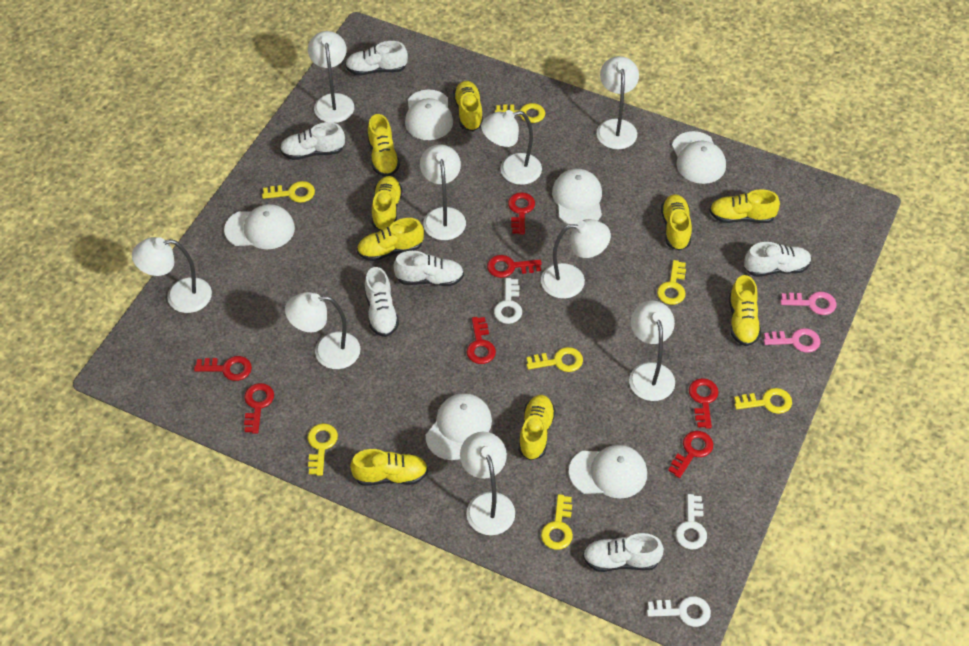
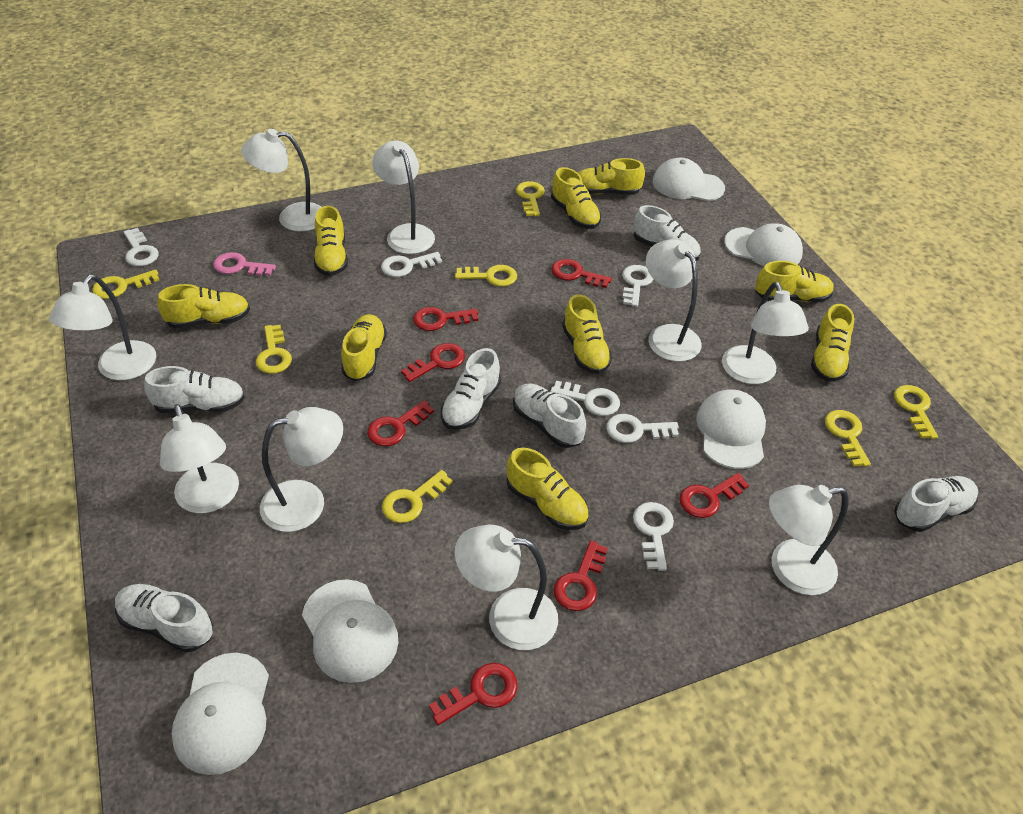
pink key: [764,328,820,353] [781,292,837,315] = 2 -> [213,252,276,276] = 1
white cap: [224,204,295,249] [405,90,453,140] [426,393,492,460] [552,169,602,225] [569,445,647,498] [672,131,726,184] = 6 -> [171,653,269,775] [302,579,398,683] [653,158,725,201] [696,389,766,469] [724,223,803,266] = 5
white key: [494,278,522,324] [647,596,711,627] [676,494,707,550] = 3 -> [124,228,159,266] [381,252,442,277] [550,381,620,416] [606,414,679,443] [622,265,654,307] [633,502,674,571] = 6

